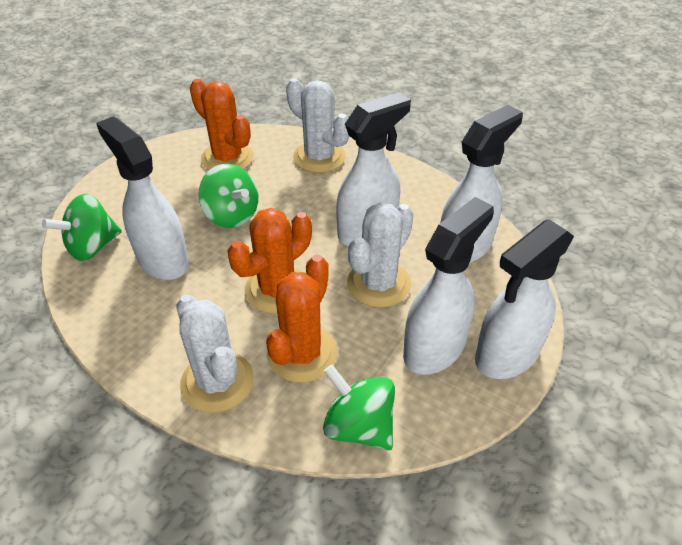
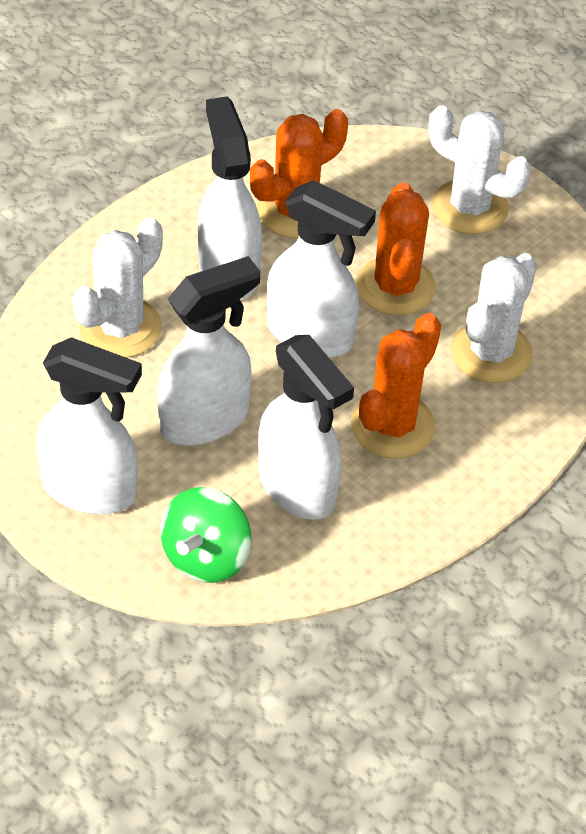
green spinning top: [42,194,122,261] [198,164,258,228] [323,365,395,450] = 3 -> [160,487,251,583] = 1

